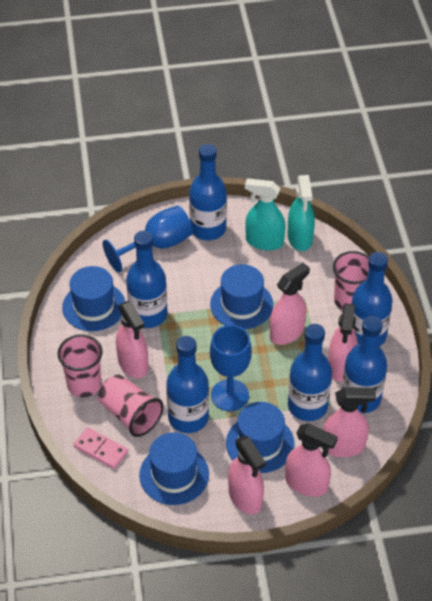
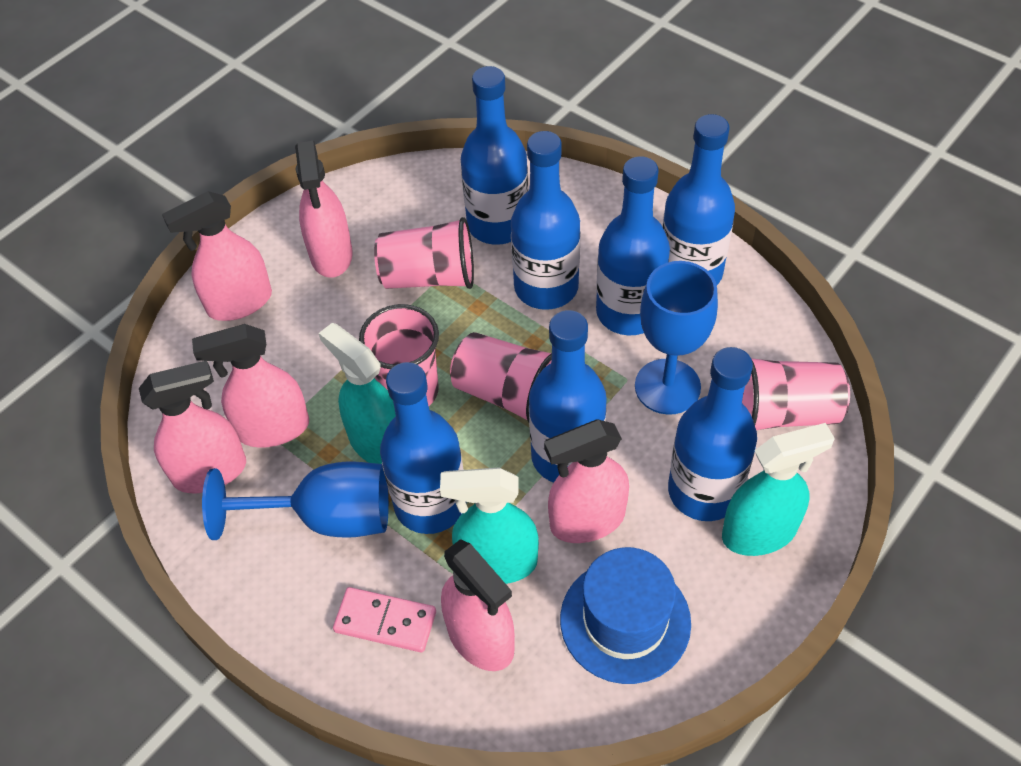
blue bottle: [126,231,167,328] [166,336,209,433] [189,144,227,240] [288,324,332,421] [342,316,387,413] [351,252,393,347] = 6 -> [380,362,467,534] [461,66,528,245] [511,131,580,310] [529,310,607,483] [596,156,670,335] [662,114,735,285] [668,347,757,521] = 7
blue hat: [62,266,125,331] [139,432,209,505] [210,264,273,329] [226,402,295,473] = 4 -> [560,547,691,684] = 1
pink cup: [57,334,103,397] [98,374,163,437] [333,251,369,310] = 3 -> [359,304,439,406] [374,217,474,289] [450,332,552,422] [742,358,850,430] = 4
turquoise spray bottle: [245,178,286,251] [287,175,315,251] = 2 -> [319,323,396,464] [440,467,539,584] [722,423,835,556] = 3

